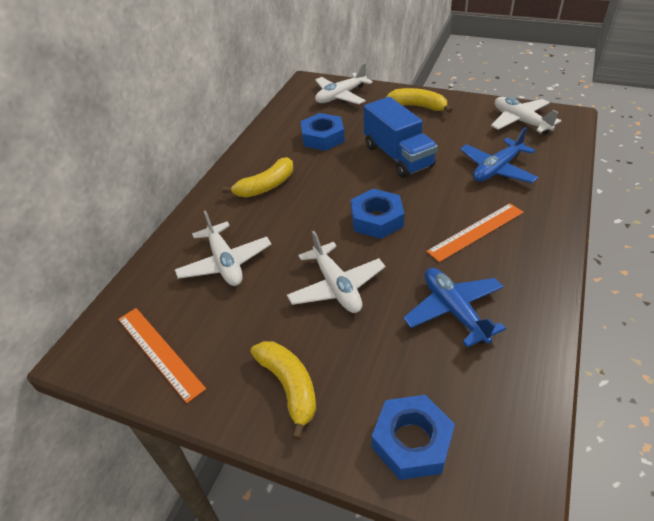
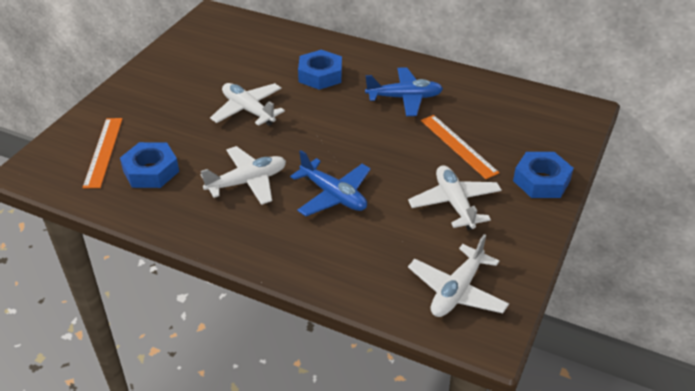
blue truck: [364,97,438,178] = 1 -> none = 0
yellow banana: [222,157,293,198] [251,341,316,440] [386,88,452,113] = 3 -> none = 0

